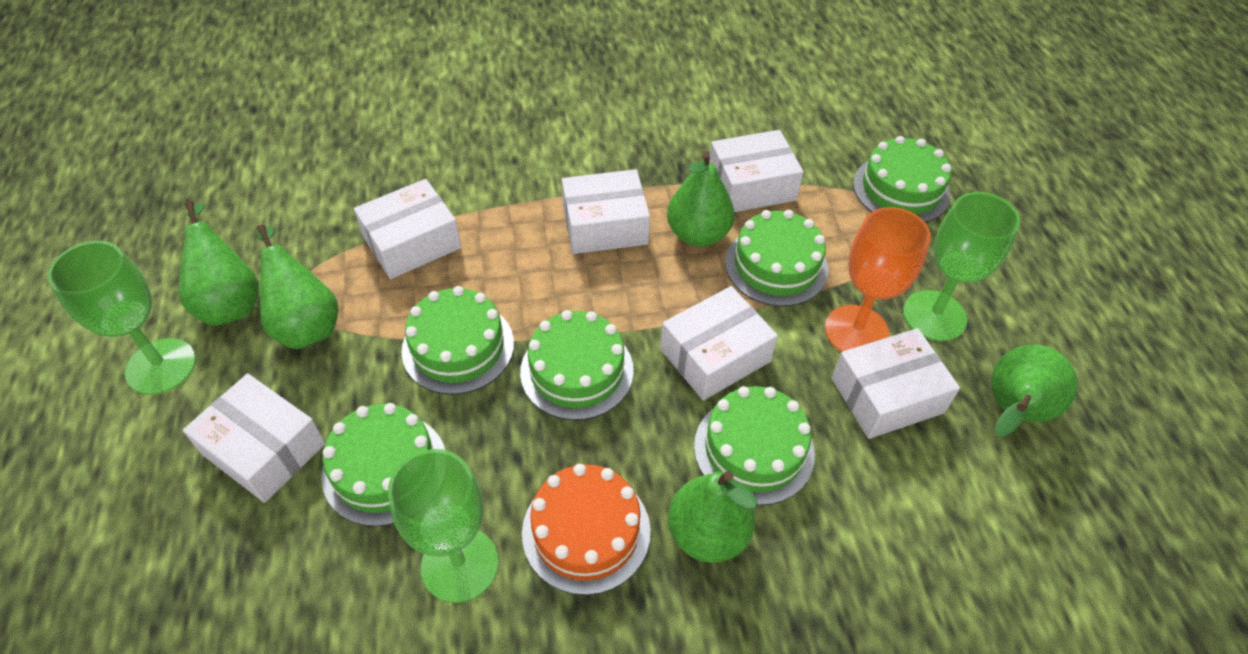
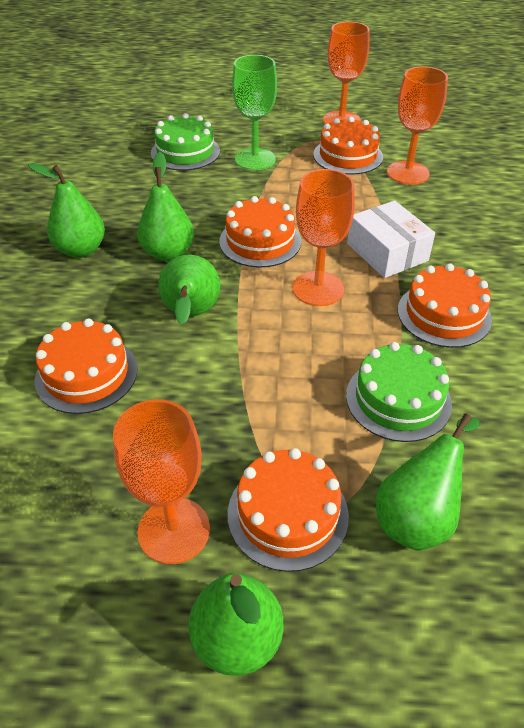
green cake: [321,403,445,527] [401,286,514,395] [520,310,634,420] [694,386,815,506] [725,210,829,306] [853,136,951,223] = 6 -> [151,113,220,171] [346,342,452,442] = 2
green goblet: [48,241,196,395] [388,449,498,603] [903,192,1020,341] = 3 -> [232,55,277,170] = 1
orange cake: [522,464,650,595] = 1 -> [35,318,137,414] [219,196,301,267] [228,448,349,572] [313,117,383,175] [398,263,492,348] = 5
orange goblet: [825,207,931,352] = 1 -> [113,399,210,564] [293,169,355,306] [323,22,370,124] [387,66,448,185] = 4
white box: [183,373,325,503] [354,179,461,279] [562,169,650,254] [660,286,778,401] [709,130,804,212] [831,328,960,439] = 6 -> [347,200,435,278] = 1

